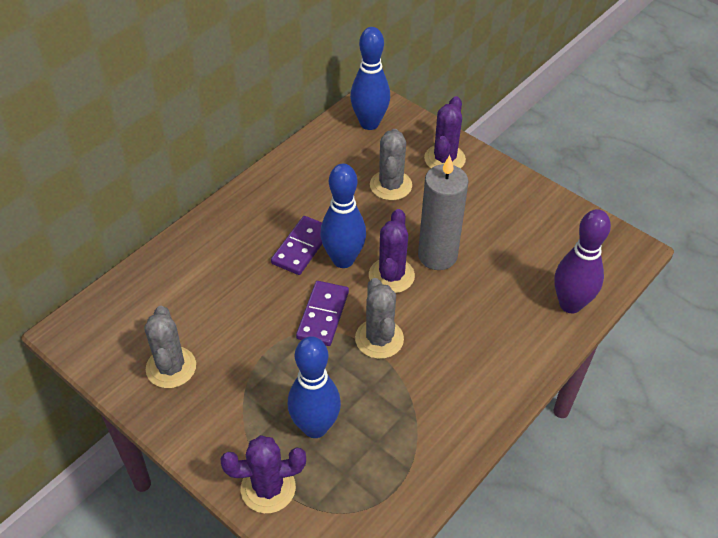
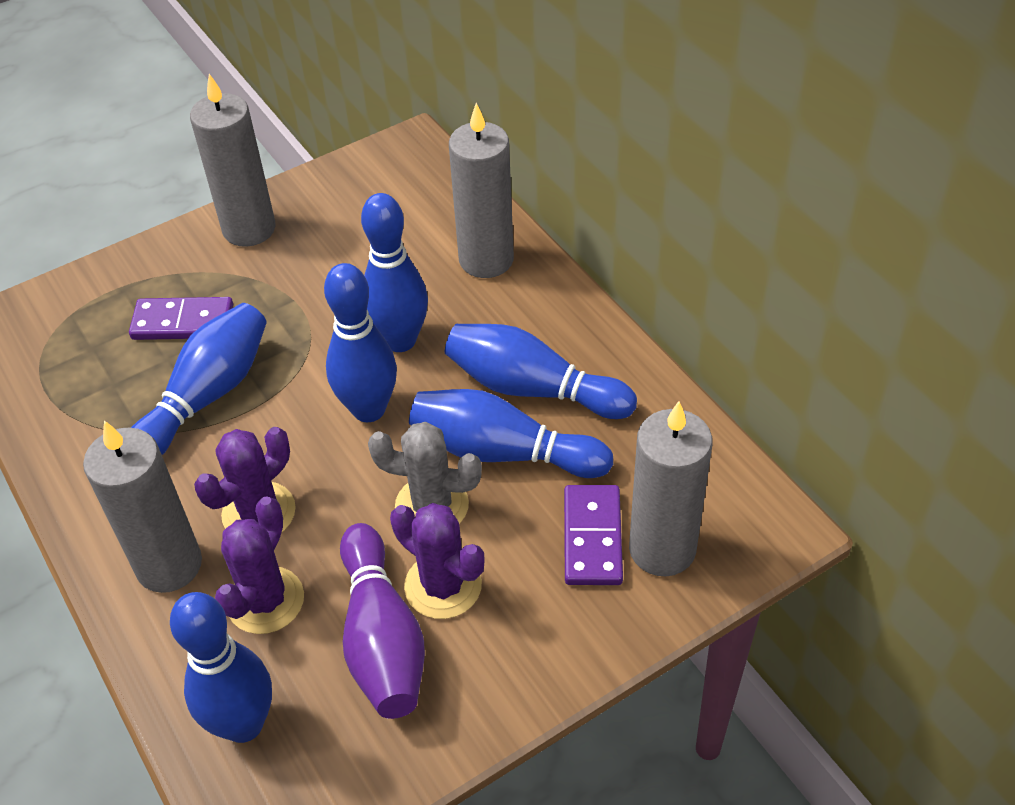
blue bowling pin: [288,336,341,438] [320,164,366,268] [350,27,390,130] = 3 -> [131,303,267,455] [170,592,272,743] [324,263,397,422] [361,193,428,352] [409,389,613,478] [445,324,637,419] = 6
grey cactus: [144,306,196,388] [355,278,404,359] [370,129,412,200] = 3 -> [368,422,482,524] = 1
grey candle: [418,155,468,270] = 1 -> [83,420,202,593] [190,74,276,247] [449,103,514,278] [629,401,712,576] = 4

